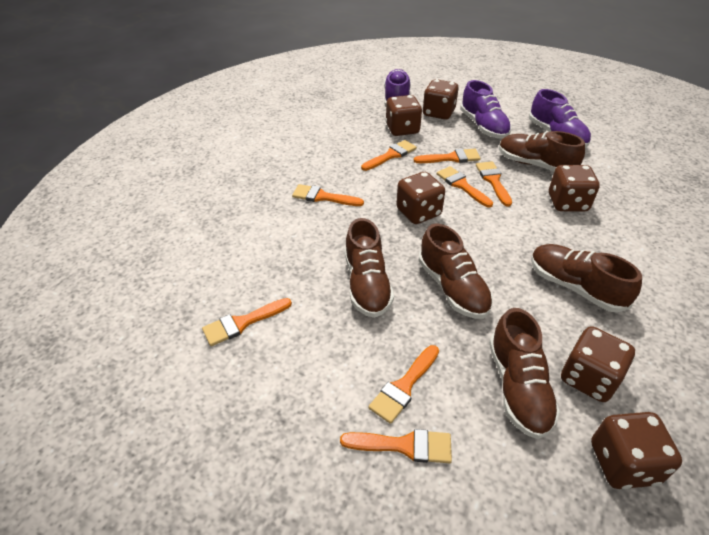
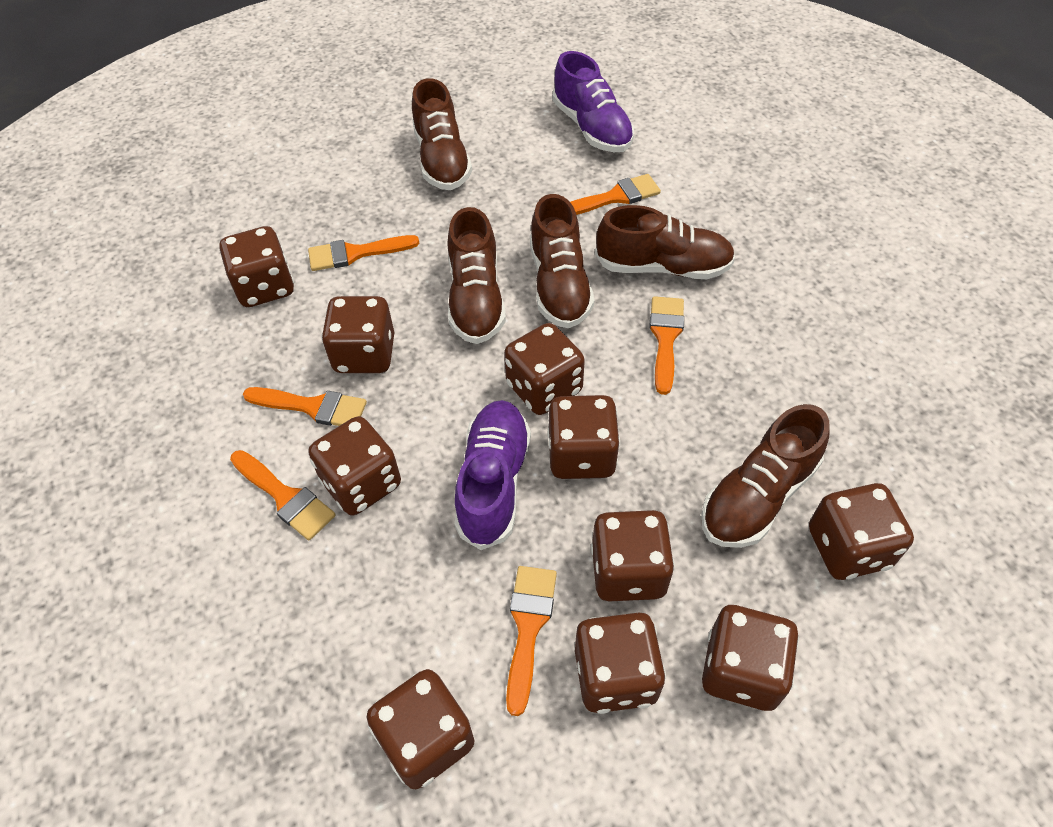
brown dice: [385,95,422,136] [396,172,445,224] [423,79,458,119] [549,165,600,212] [561,326,635,402] [591,412,682,489] = 6 -> [219,226,294,307] [308,416,401,515] [321,296,394,373] [367,669,474,789] [504,323,585,415] [548,395,620,479] [575,613,666,714] [591,510,675,601] [702,605,799,711] [809,483,914,580] = 10
orange brush: [202,298,292,346] [292,184,364,206] [340,429,452,463] [361,140,417,171] [368,345,439,424] [414,149,481,163] [437,166,493,208] [476,161,512,207] = 8 -> [230,450,336,540] [243,387,367,426] [308,235,419,271] [506,566,557,716] [570,174,661,215] [649,296,684,395] = 6
purple shoe: [384,69,411,107] [460,80,511,139] [529,89,591,148] = 3 -> [455,400,531,550] [552,51,634,152] = 2

